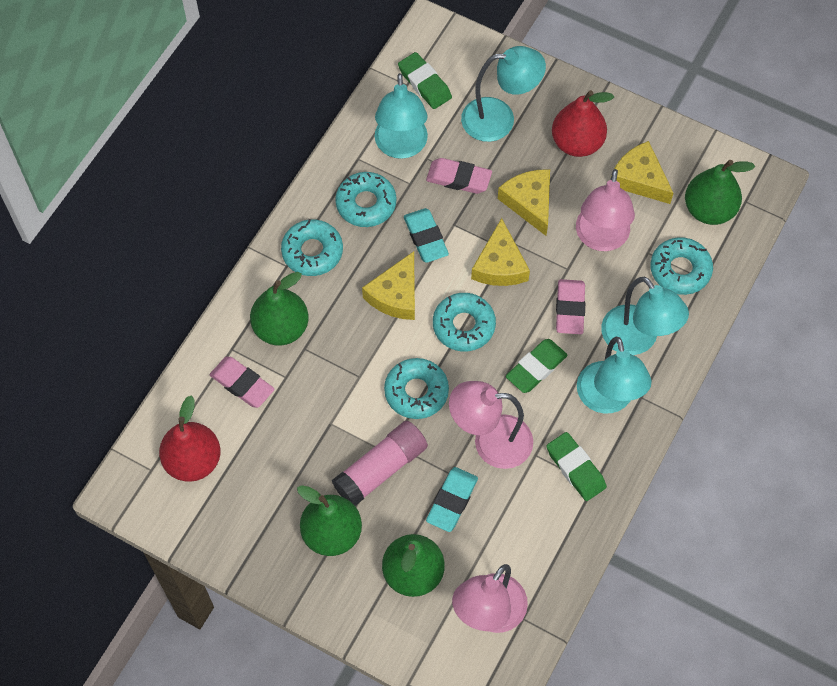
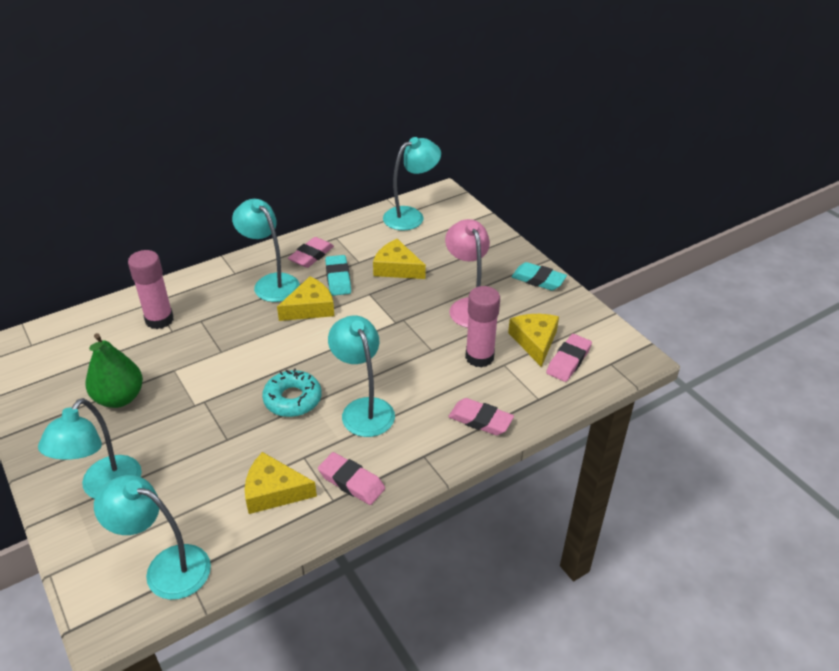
green eraser: [398,52,452,109] [506,339,568,393] [546,432,607,501] = 3 -> none = 0
green pear: [250,272,309,346] [297,485,362,556] [382,534,445,597] [685,160,755,225] = 4 -> [85,333,143,408] = 1
pink eraser: [210,357,275,408] [426,158,492,194] [556,279,585,334] = 3 -> [288,237,334,268] [318,452,385,505] [448,398,514,435] [546,334,592,382] = 4
pink glue stick: [332,421,428,506] = 1 -> [128,250,174,329] [465,286,500,368] = 2
pink lamp: [449,381,533,469] [452,564,528,633] [576,169,635,251] = 3 -> [445,219,490,328] = 1
red pear: [159,395,221,482] [552,90,614,157] = 2 -> none = 0
turquoise donut: [281,219,343,276] [335,172,396,227] [384,358,449,419] [433,293,496,351] [650,237,713,295] = 5 -> [262,368,321,417] = 1
turquoise lamp: [375,73,428,159] [461,46,546,142] [577,337,652,414] [601,277,689,355] = 4 -> [38,398,142,499] [94,475,211,600] [232,199,300,302] [328,315,395,437] [383,137,441,231] = 5

